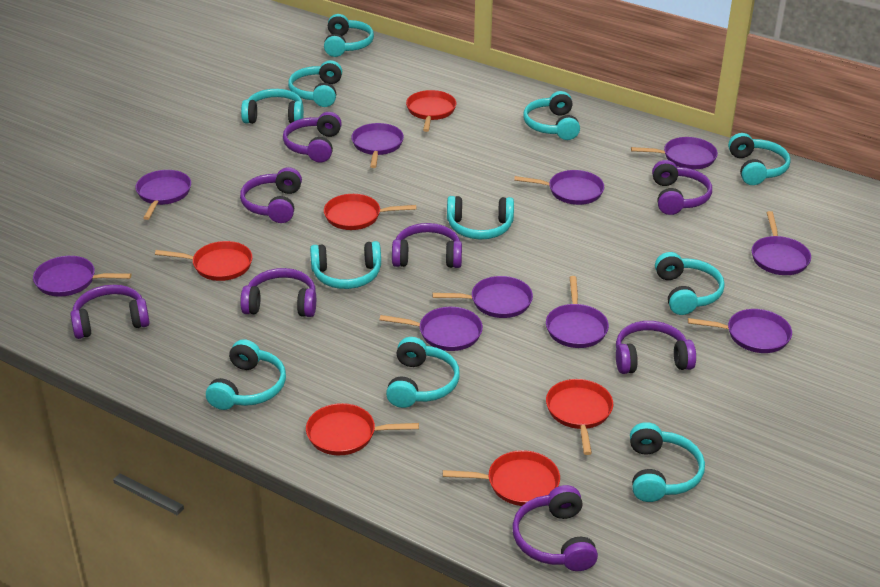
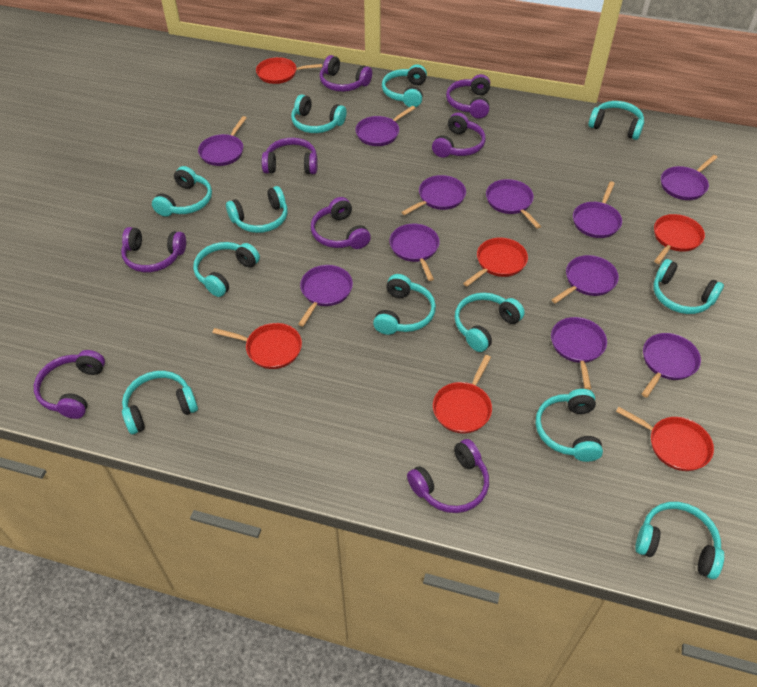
purple pan: [33,256,131,297] [135,170,191,220] [352,123,404,168] [380,307,483,351] [432,276,533,318] [514,170,604,205] [546,276,609,348] [631,137,718,169] [688,309,792,353] [752,211,811,275] = 10 -> [198,116,246,166] [298,265,353,326] [356,106,415,146] [389,224,440,281] [401,175,466,215] [486,179,541,229] [551,317,607,390] [552,255,619,304] [573,181,622,238] [642,333,701,398] [661,155,718,200] = 11
turquoise headphones: [206,339,286,410] [241,89,304,124] [288,60,342,107] [310,241,381,289] [324,14,374,57] [386,337,460,408] [447,196,514,239] [523,91,580,140] [630,422,705,502] [655,252,725,315] [728,133,791,185] = 11 -> [122,371,198,434] [152,166,212,217] [193,242,260,297] [226,186,288,233] [291,94,347,133] [373,274,436,335] [382,64,427,107] [455,293,525,352] [536,389,603,462] [588,101,644,140] [635,502,724,579] [653,259,724,314] = 12

